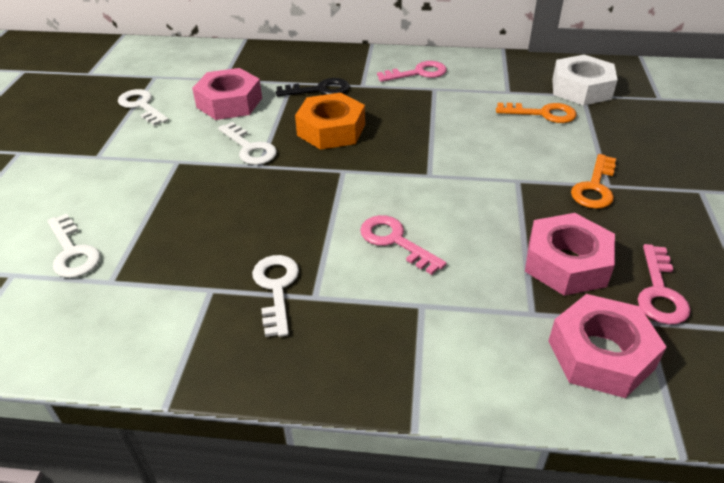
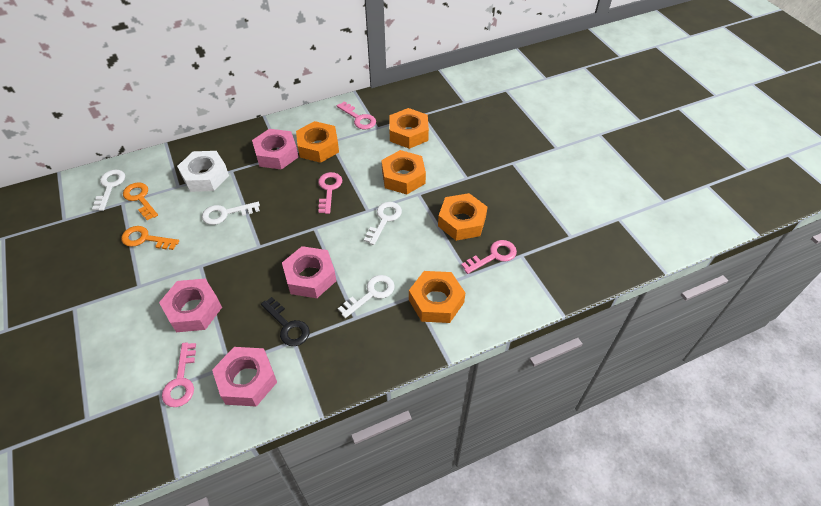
orange nut: [295,93,365,150] = 1 -> [296,121,339,163] [381,150,426,194] [389,108,429,149] [409,271,465,323] [438,193,488,241] = 5
pink key: [360,215,447,275] [377,61,447,82] [638,244,691,324] = 3 -> [162,342,196,407] [318,172,342,214] [337,101,376,129] [461,240,517,274] = 4
pink nut: [192,68,262,120] [525,213,615,296] [549,294,666,398] = 3 -> [159,279,222,332] [212,347,277,407] [252,129,298,170] [282,246,336,298] = 4

